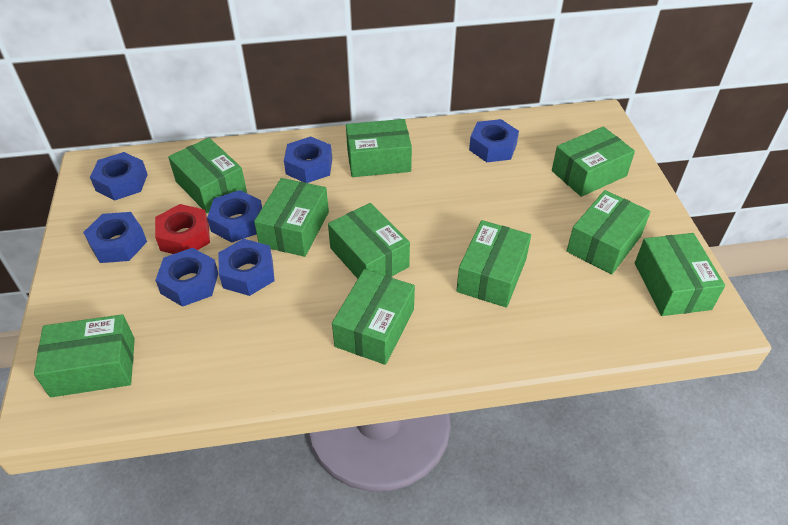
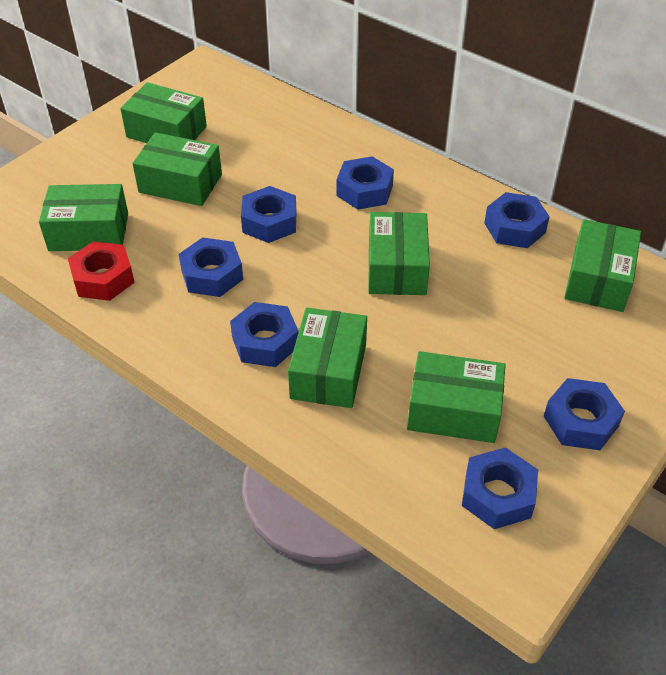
green box: [34,314,135,397] [168,138,247,213] [254,178,329,257] [328,203,410,279] [332,269,415,365] [346,119,412,177] [456,220,531,308] [552,126,635,197] [567,190,651,274] [635,233,725,316] = 10 -> [39,184,128,251] [120,82,207,143] [132,132,222,206] [288,308,367,408] [368,212,430,295] [407,351,506,443] [564,219,641,312] = 7

